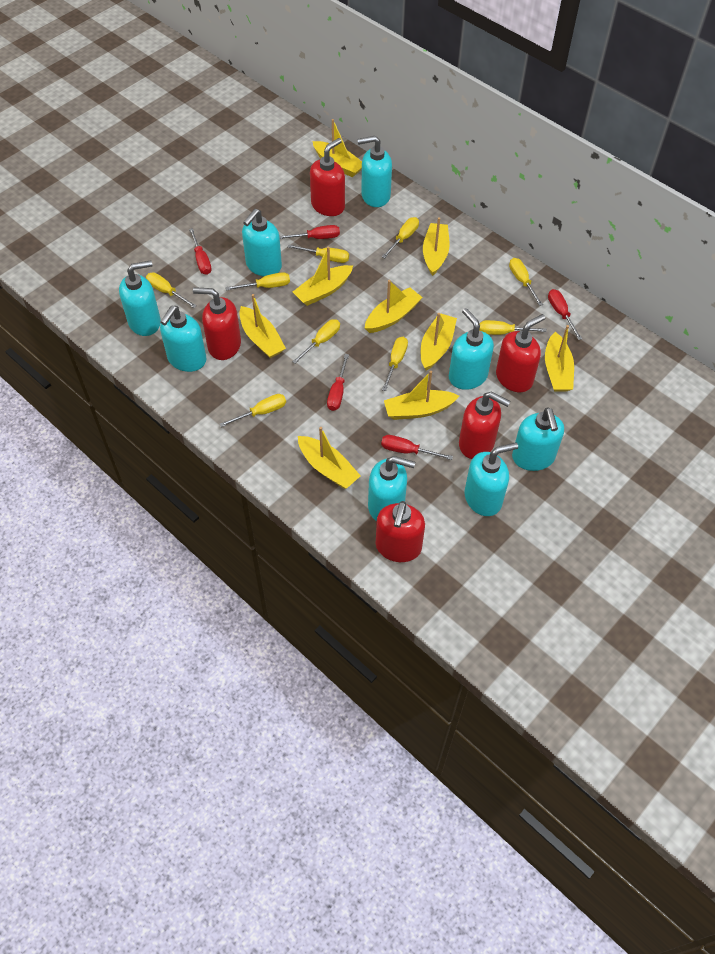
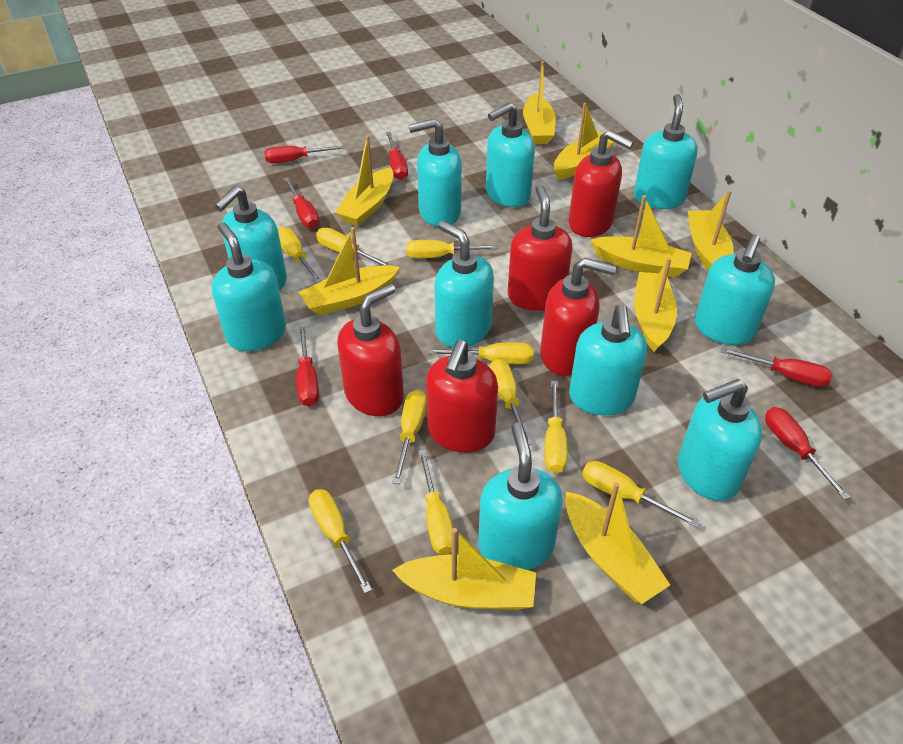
red screwdriver: [189,228,212,275] [279,225,340,239] [327,354,349,411] [381,435,453,460] [548,289,582,340] = 5 -> [264,145,345,163] [283,177,319,228] [297,326,319,406] [386,132,408,180] [721,347,832,387] [765,407,850,500] = 6
turquoise soap dispenser: [119,260,161,336] [160,306,207,372] [242,209,282,276] [357,136,392,207] [368,456,415,521] [449,308,494,390] [465,442,518,516] [512,407,564,471] = 8 -> [212,222,286,351] [215,186,287,290] [409,119,462,226] [435,221,494,347] [478,423,563,570] [486,102,535,207] [569,304,647,415] [634,94,698,209] [678,379,762,501] [695,235,775,345] = 10
yellow screwdriver: [146,273,197,308] [220,394,286,427] [225,272,290,290] [287,244,349,263] [292,319,340,364] [382,217,419,258] [382,337,408,391] [479,320,547,335] [509,258,543,306] = 9 -> [278,227,322,283] [309,489,372,593] [316,228,392,266] [392,390,427,484] [406,240,498,258] [418,449,453,555] [428,342,533,364] [489,359,532,445] [544,381,568,473] [582,461,699,527] = 10

